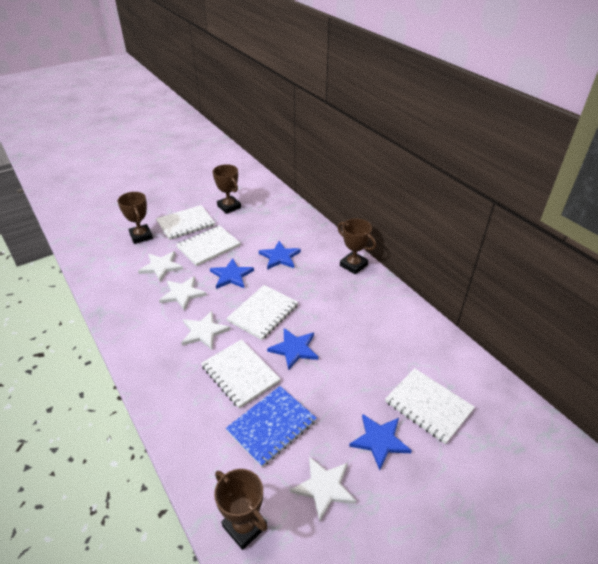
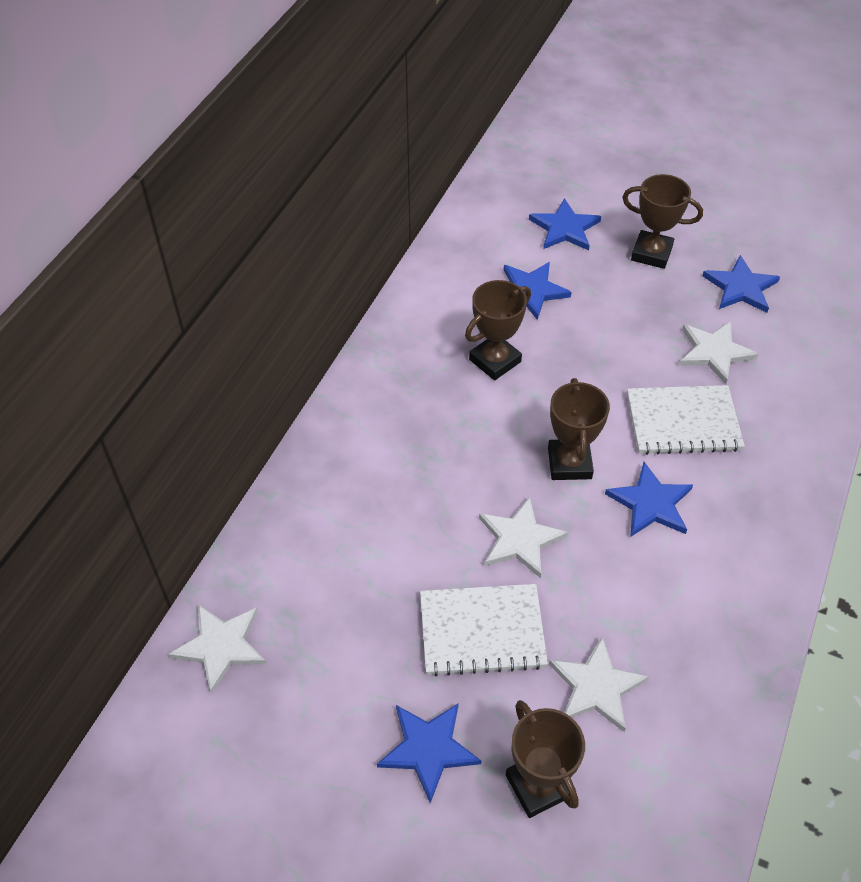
blue notebook: [226,386,317,467] = 1 -> none = 0
blue star: [210,258,254,289] [259,241,301,270] [267,328,318,371] [349,414,412,470] = 4 -> [377,703,481,803] [504,262,572,320] [529,198,601,250] [605,462,693,537] [702,255,780,313] = 5
white notebook: [156,205,215,240] [176,225,240,266] [201,339,280,408] [226,285,298,340] [385,368,475,444] = 5 -> [420,584,548,676] [627,385,745,455] = 2

